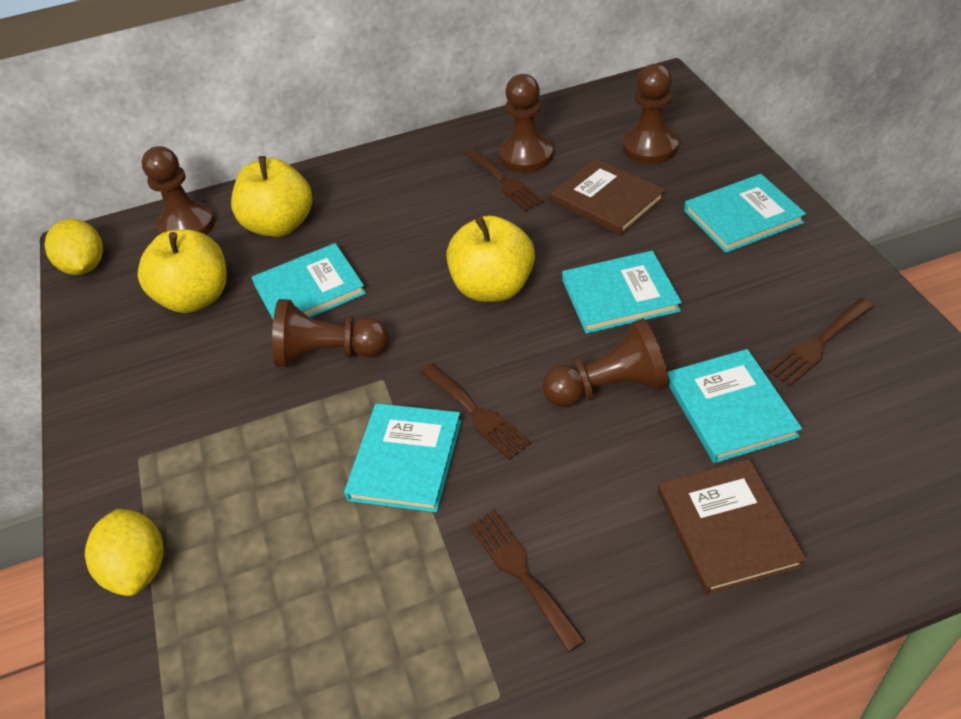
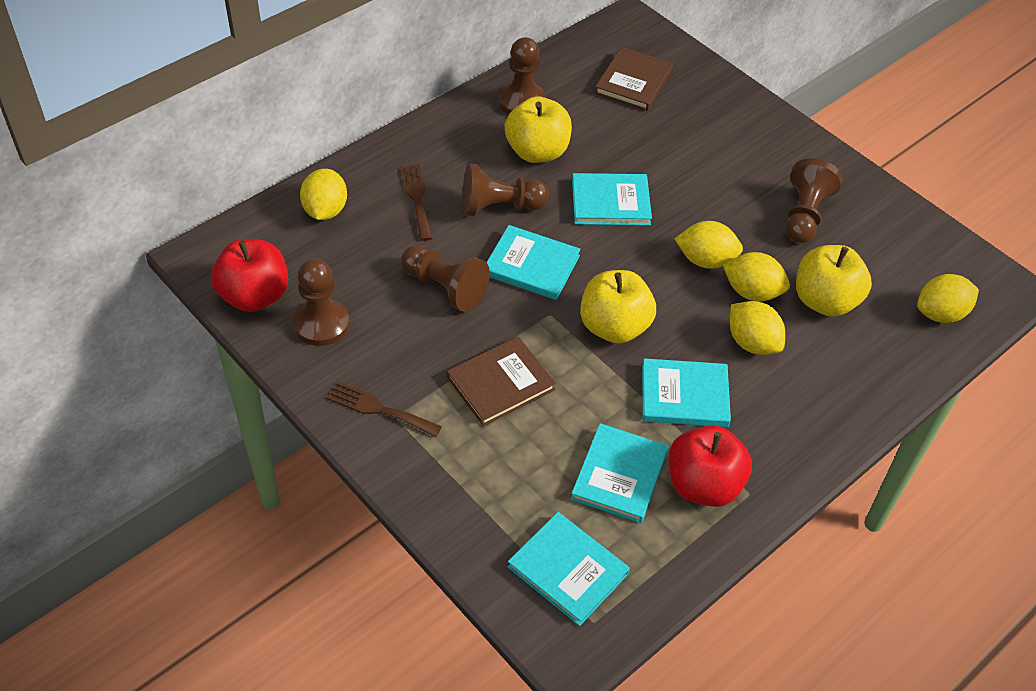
brown fork: [420,363,531,460] [464,148,544,211] [468,510,585,653] [767,298,875,386] = 4 -> [327,381,442,437] [400,164,432,241] = 2
red apple: none = 0 -> [211,239,288,312] [669,425,752,507] = 2
yellow lemon: [44,219,103,275] [85,509,164,596] = 2 -> [300,169,347,220] [675,221,743,269] [723,252,790,301] [730,301,785,355] [917,274,979,323] = 5

